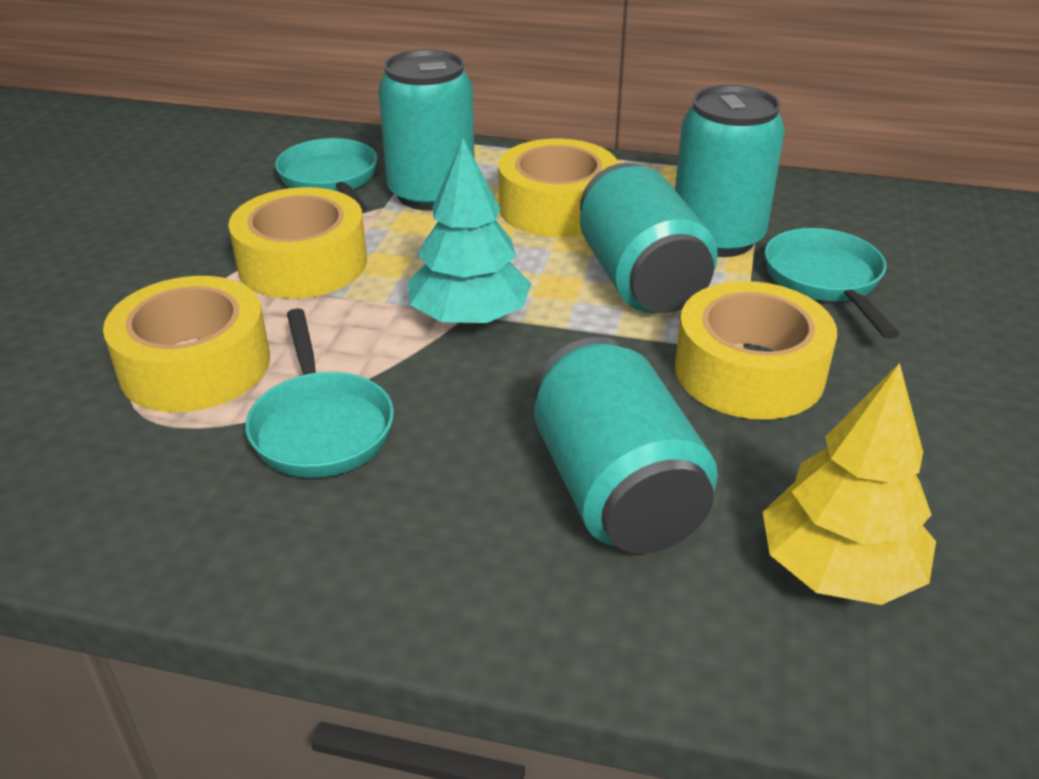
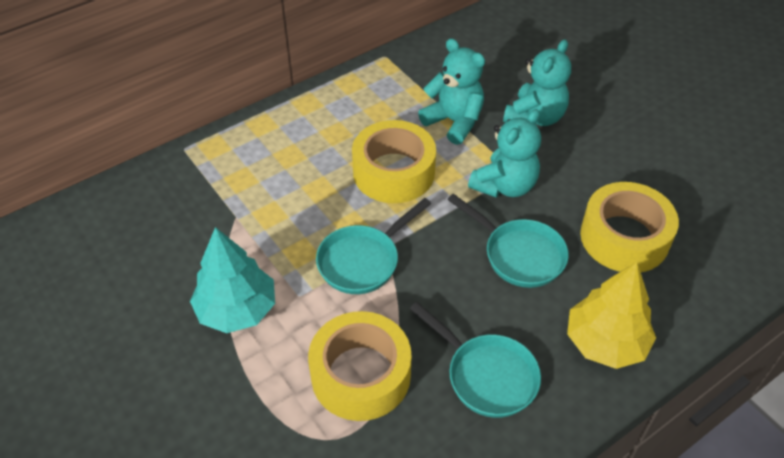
turquoise can: [378,49,475,211] [534,337,718,554] [580,163,718,313] [675,85,785,257] = 4 -> none = 0
turquoise teddy bear: none = 0 -> [418,38,485,145] [468,109,541,197] [503,39,571,126] = 3
yellow tape: [103,276,270,412] [228,187,367,299] [498,138,618,237] [675,281,837,420] = 4 -> [308,311,412,421] [352,120,436,203] [580,182,679,272] = 3

